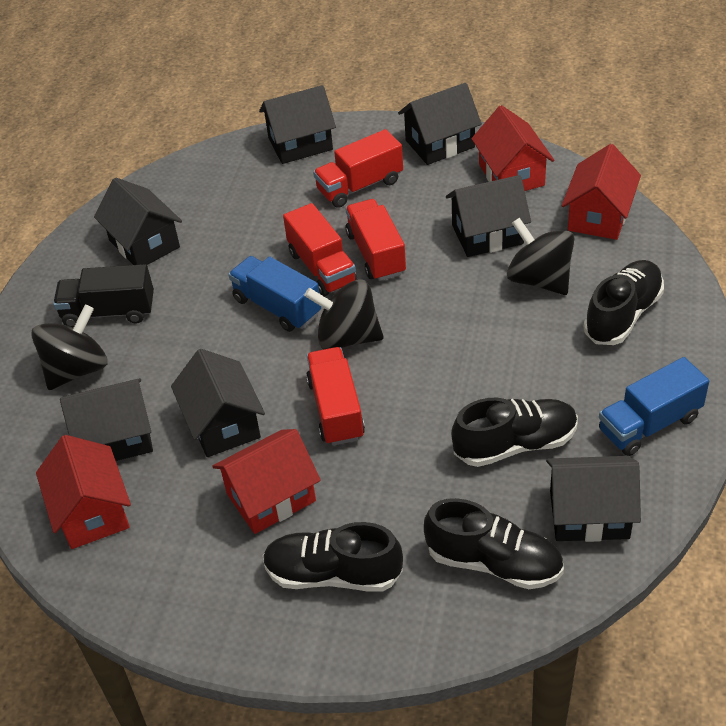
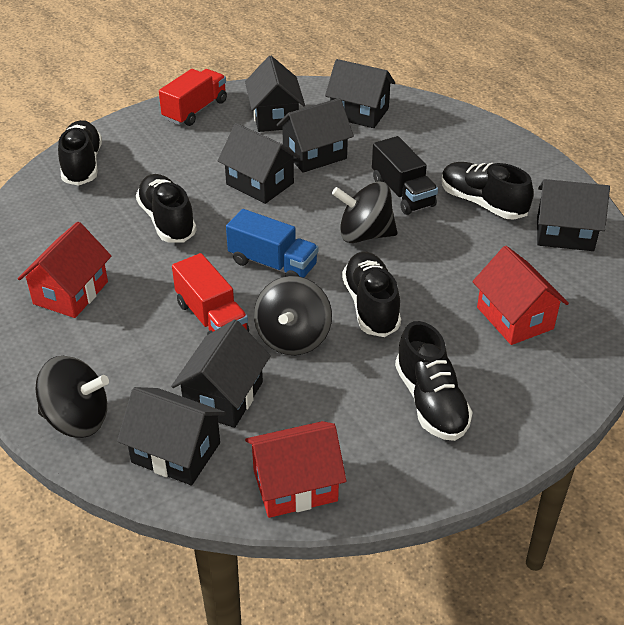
black shoe: [263,522,403,592] [424,498,564,589] [451,398,578,467] [584,260,664,345] = 4 -> [58,120,102,186] [136,174,197,243] [342,252,401,337] [395,321,473,441] [442,162,533,220] = 5
blue truck: [228,256,321,332] [599,357,709,456] = 2 -> [226,209,319,278] = 1
red house: [36,435,131,549] [213,429,321,534] [471,105,554,191] [562,144,641,240] = 4 -> [18,222,111,318] [245,421,346,518] [473,246,569,345] = 3
red truck: [283,203,357,296] [306,347,365,446] [313,129,403,208] [345,199,406,281] = 4 -> [159,69,227,126] [172,253,249,335] = 2

